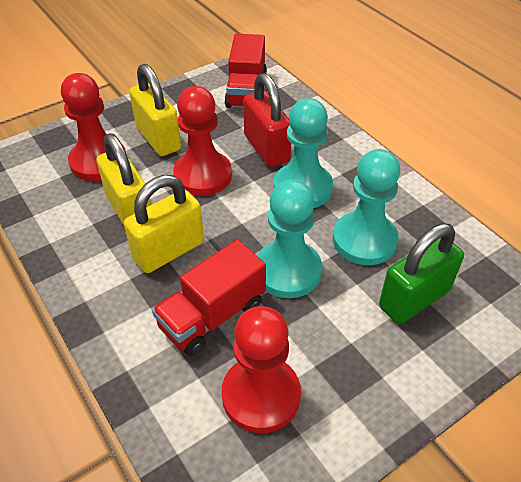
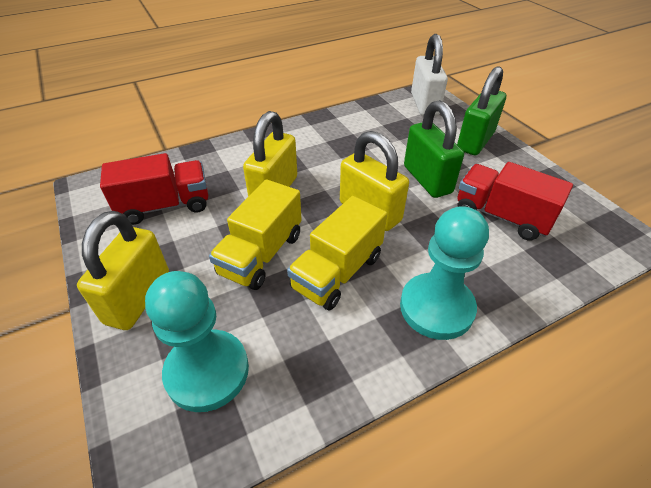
green padlock: [379,223,464,324] = 1 -> [404,100,464,198] [457,66,506,155] = 2
red padlock: [243,73,291,167] = 1 -> none = 0
red pawn: [61,73,126,181] [173,86,232,196] [221,306,301,433] = 3 -> none = 0
turquoise pawn: [257,179,322,298] [274,98,333,208] [333,149,400,265] = 3 -> [145,271,249,412] [400,206,489,340] = 2
white padlock: none = 0 -> [411,34,448,116] = 1
yellow truck: none = 0 -> [209,179,302,290] [287,196,387,310] = 2

